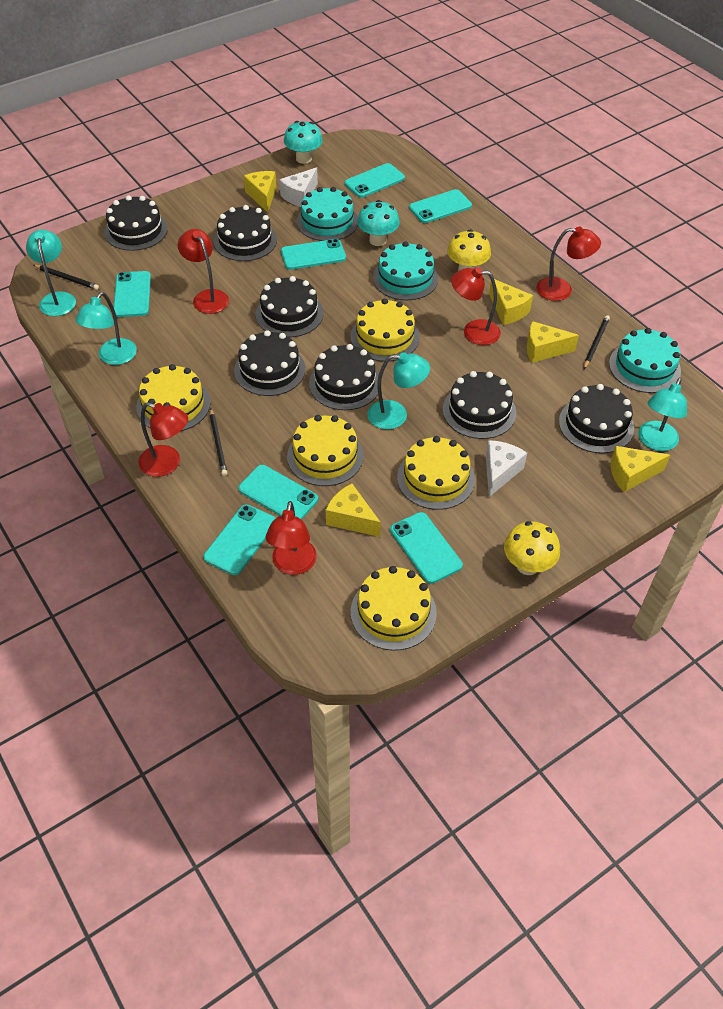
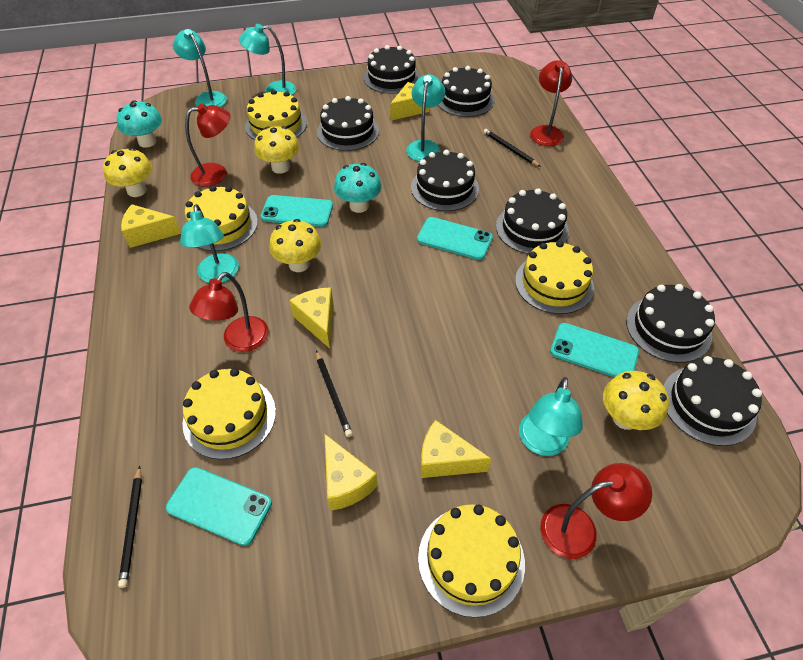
red lamp: [139,402,188,477] [177,229,229,314] [265,501,317,575] [451,267,501,345] [536,227,601,301] = 5 -> [185,104,230,187] [189,272,269,352] [530,60,572,146] [540,463,652,559] = 4
turquoise cake: [296,187,358,241] [373,241,438,300] [609,328,681,393] = 3 -> none = 0
turquoise lamp: [26,230,76,316] [75,292,137,365] [367,352,430,429] [638,378,687,451] = 4 -> [173,29,227,107] [180,204,239,283] [239,24,296,95] [406,75,445,161] [519,377,583,456] = 5
turquoise phone: [114,271,151,317] [203,504,276,575] [238,465,318,520] [281,239,346,270] [344,163,405,198] [390,512,463,584] [409,189,472,223] = 7 -> [166,467,272,546] [260,195,333,227] [417,217,493,260] [550,323,639,377] = 4
white cheese: [280,167,318,207] [486,440,527,497] = 2 -> none = 0
yellow mushroom: [447,229,491,271] [504,521,560,575] = 2 -> [103,148,152,197] [254,126,300,174] [269,219,321,272] [603,371,669,430] = 4

